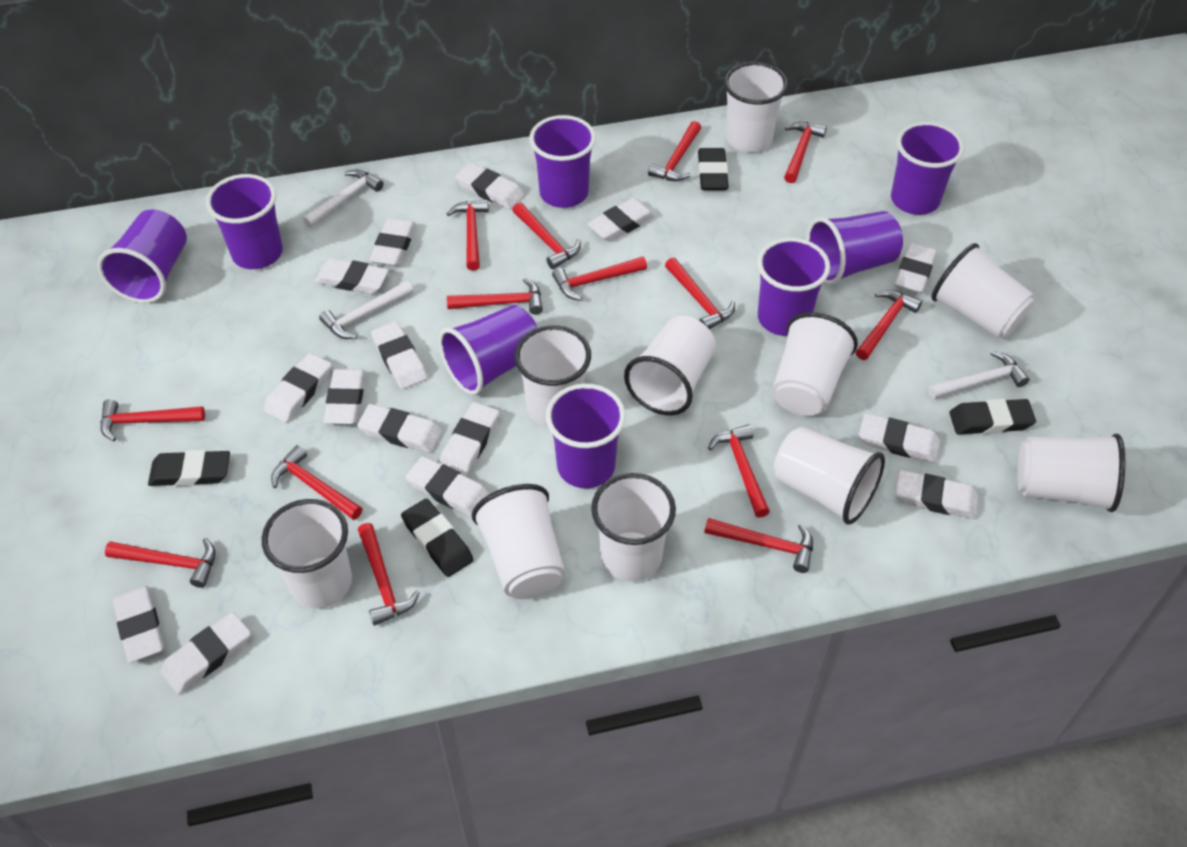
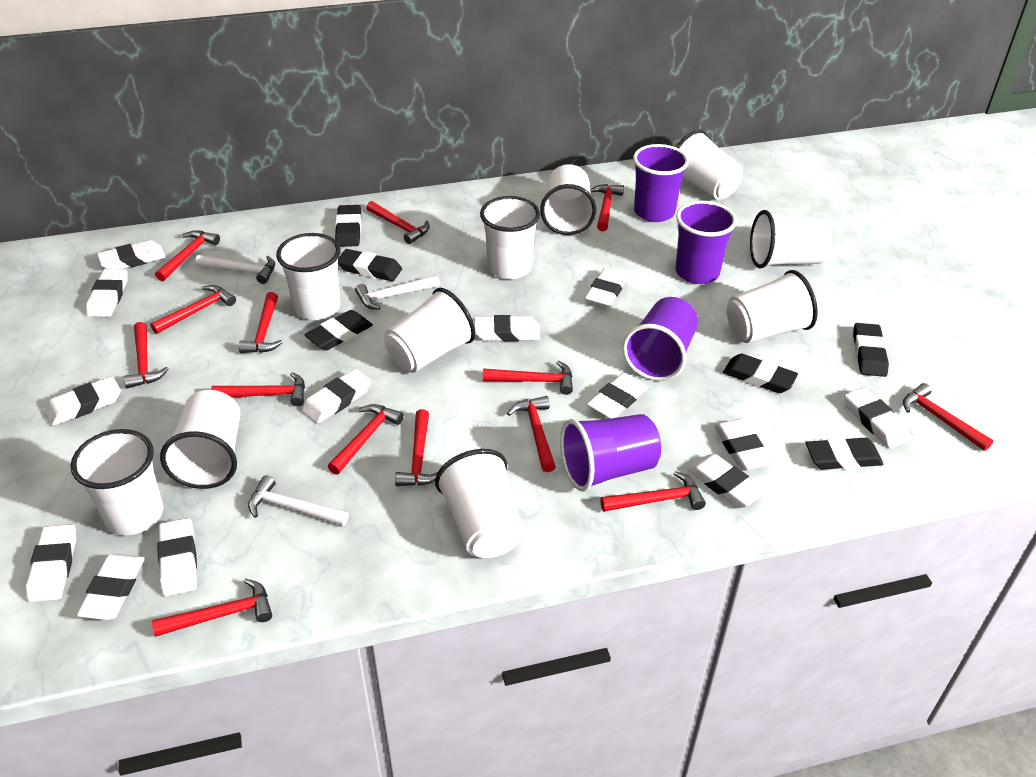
black eraser: [148,450,230,486] [401,498,474,577] [698,148,729,190] [949,399,1036,435] = 4 -> [304,310,373,350] [335,205,361,247] [338,249,402,281] [723,353,798,393] [806,437,883,470] [853,323,889,377] = 6
purple cup: [97,209,187,303] [206,174,283,269] [439,305,538,395] [529,115,596,208] [546,384,626,488] [757,238,830,336] [806,211,903,285] [891,122,964,215] = 8 -> [560,414,661,492] [622,297,698,381] [633,144,689,222] [675,201,737,284] = 4
white eraser: [113,586,164,663] [161,612,251,694] [264,353,332,422] [315,258,389,294] [323,369,366,424] [357,404,442,453] [369,218,416,266] [371,321,427,389] [405,456,489,517] [439,402,499,476] [455,163,524,209] [587,198,656,242] [859,413,940,463] [895,243,937,293] [896,470,979,519] = 15 -> [25,524,76,602] [45,376,121,426] [76,554,145,620] [86,269,128,317] [97,240,166,269] [158,518,197,596] [301,369,371,424] [474,315,540,341] [585,268,628,308] [587,373,648,419] [688,454,766,508] [714,418,773,471] [845,387,910,448] = 13

